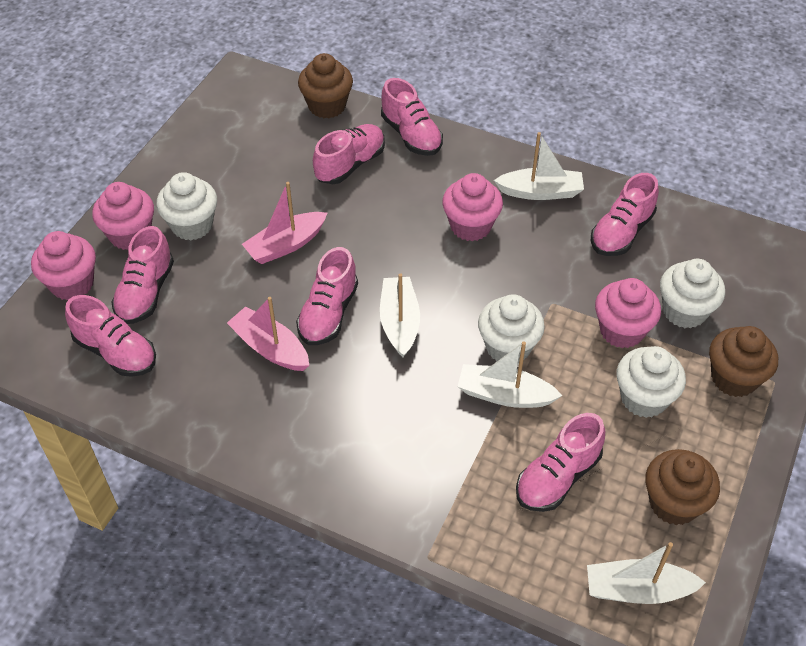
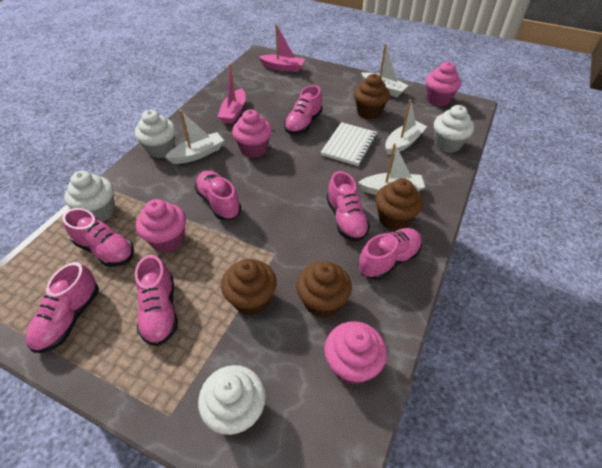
brown cupcake: [298,53,353,119] [645,449,720,525] [709,326,778,397] = 3 -> [221,259,277,316] [296,261,352,318] [354,74,390,119] [375,178,423,231] = 4
white notebook: none = 0 -> [321,122,377,166] = 1

